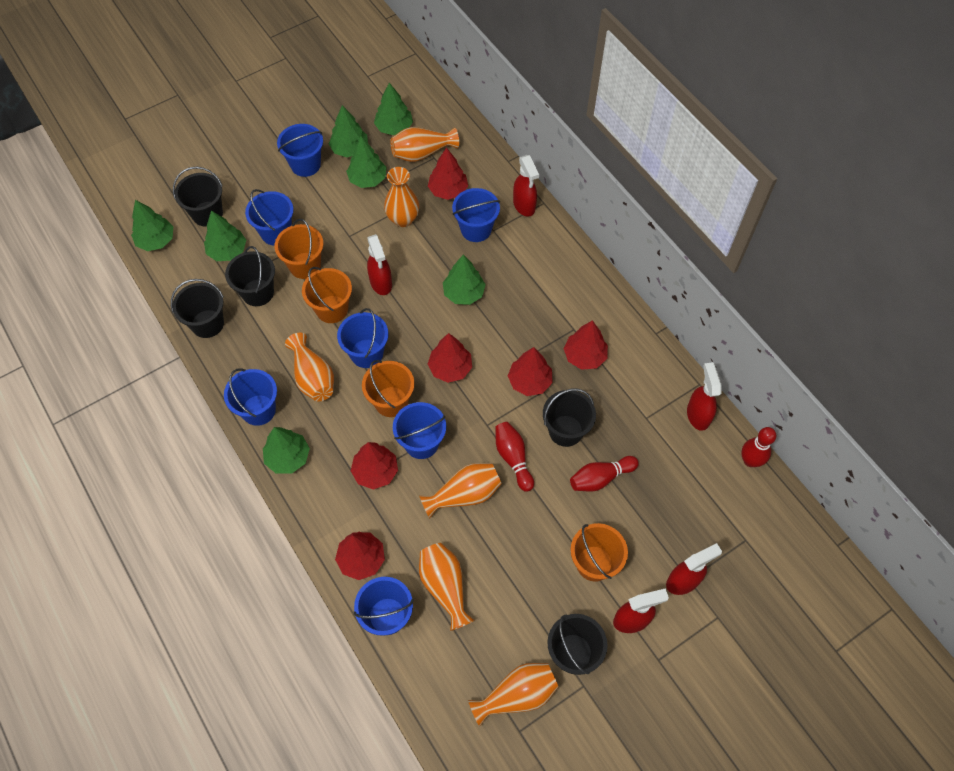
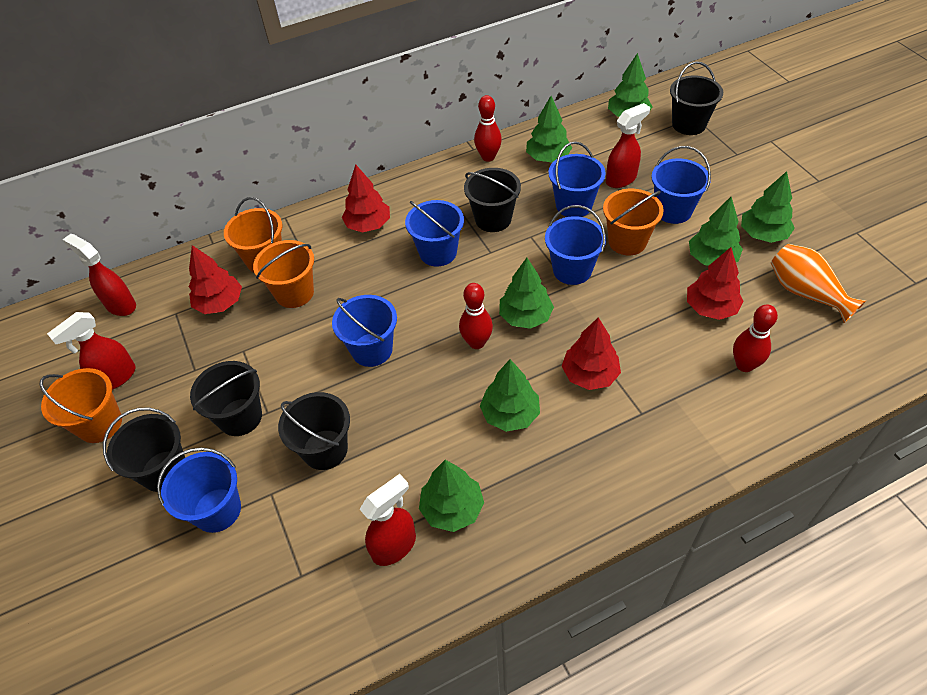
blue bucket: [224,368,277,426] [245,189,294,245] [277,124,323,177] [337,308,388,368] [354,577,414,636] [393,402,446,459] [452,188,500,242] = 7 -> [157,447,241,533] [332,295,397,367] [405,200,464,267] [545,205,606,285] [548,142,606,217] [651,146,711,224] = 6
orange vase: [285,332,334,402] [384,167,419,227] [390,127,459,162] [419,463,502,519] [419,543,475,631] [468,663,559,727] = 6 -> [771,244,866,323] = 1
red spray bottle: [367,234,392,295] [513,155,539,217] [613,588,669,633] [666,543,722,595] [687,362,722,431] = 5 -> [47,312,136,390] [62,234,136,316] [359,474,416,566] [606,103,650,188] = 4
red tree: [335,532,385,580] [351,442,398,490] [428,147,468,200] [428,333,472,383] [508,347,553,396] [563,320,608,370] = 6 -> [189,245,242,314] [342,164,390,233] [562,317,621,390] [687,247,743,320] = 4

